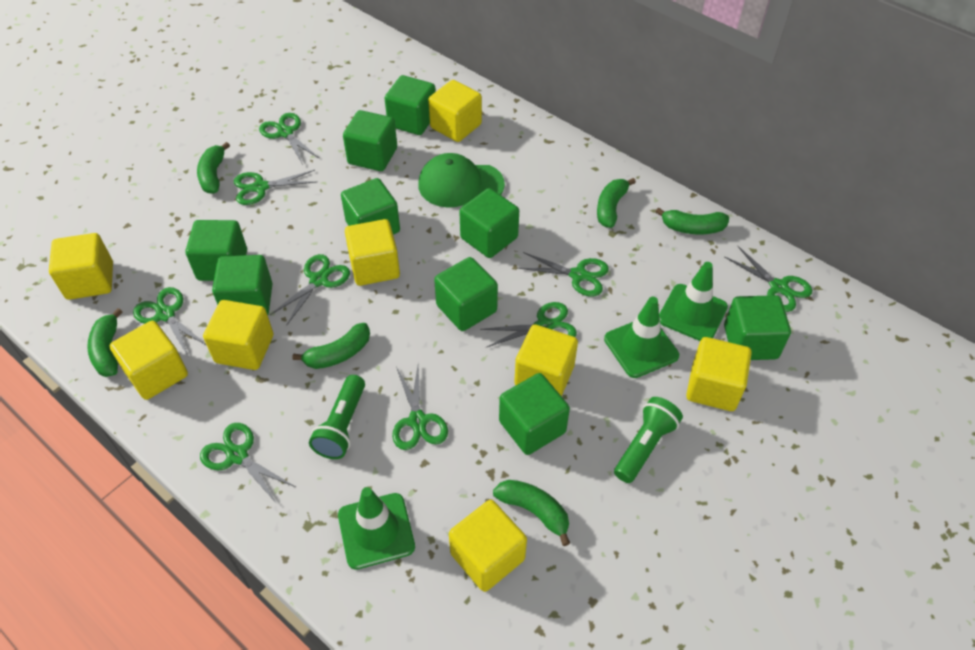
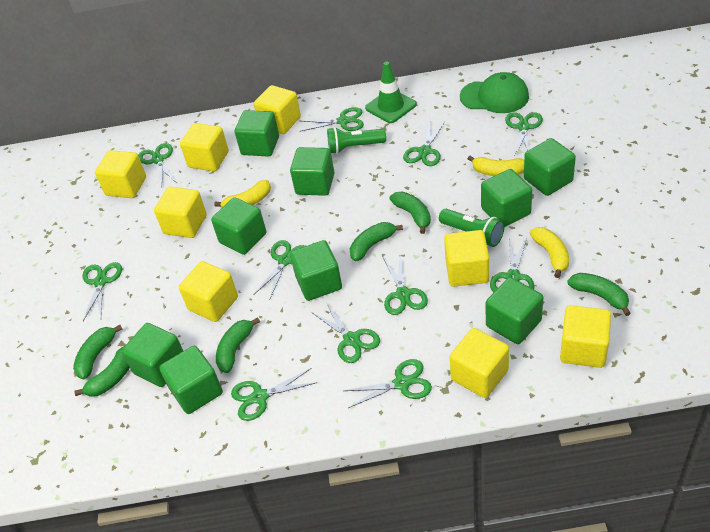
green scissors: [133,287,206,356] [200,423,296,504] [234,170,317,205] [259,113,320,165] [270,254,350,325] [392,366,448,450] [480,302,577,347] [518,252,609,296] [724,246,812,312] = 9 -> [82,262,122,321] [138,143,177,188] [231,368,318,421] [253,240,305,300] [301,107,364,131] [311,302,380,363] [344,359,432,408] [383,255,428,315] [403,122,445,166] [490,238,535,292] [505,112,543,157] = 11
green traffic cone: [338,487,415,570] [604,297,679,378] [659,262,728,341] = 3 -> [365,61,417,123] = 1
yellow banana: none = 0 -> [214,180,271,207] [468,156,524,176] [530,227,569,278] = 3

